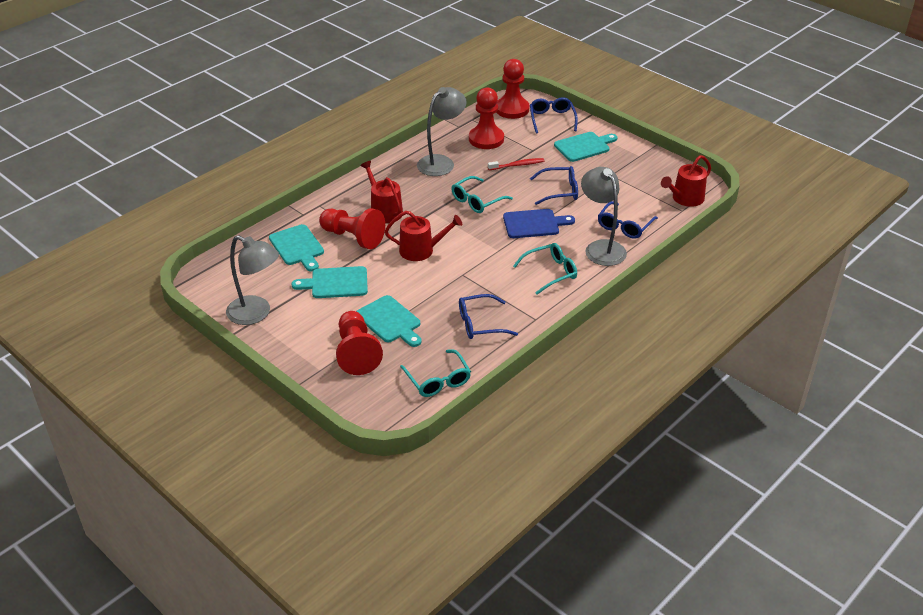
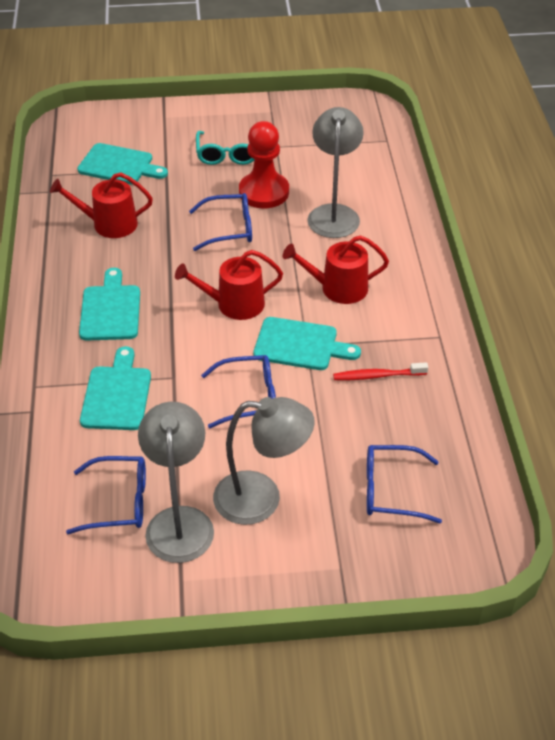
blue cutting board: [503,209,575,238] = 1 -> none = 0
red pawn: [319,208,385,249] [336,311,383,375] [469,88,504,149] [496,59,530,119] = 4 -> [239,121,289,208] = 1
turquoise glasses: [400,349,471,397] [452,176,513,213] [513,243,577,295] = 3 -> [196,131,255,165] = 1

